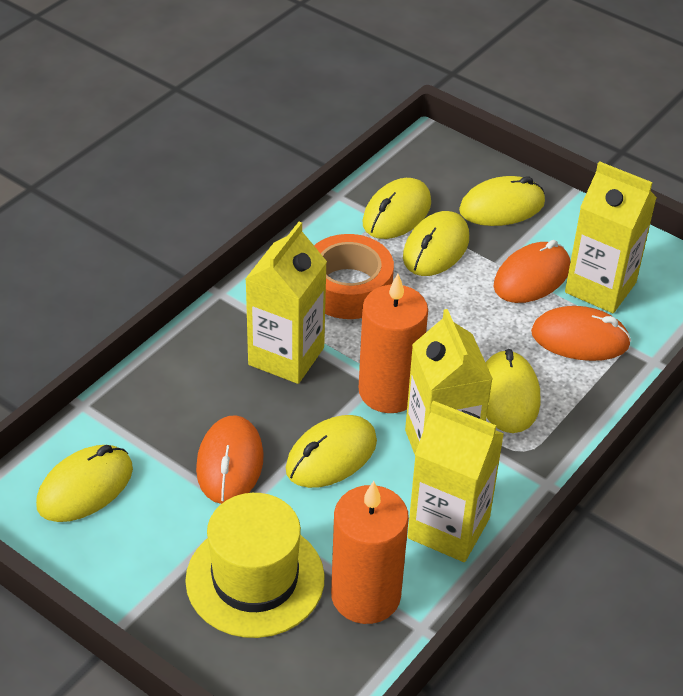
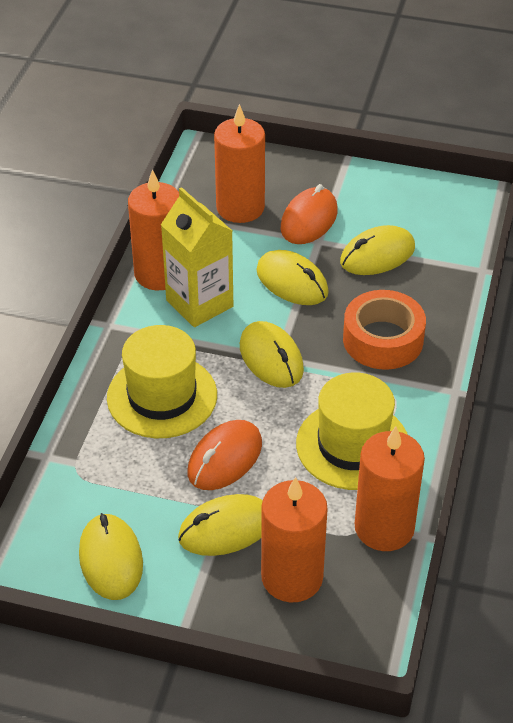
orange candle: [331,481,409,624] [359,274,428,413] = 2 -> [128,169,179,290] [214,104,265,223] [261,477,328,602] [355,426,425,551] = 4
orange mouse: [196,415,264,504] [493,240,570,303] [531,306,631,361] = 3 -> [187,420,262,490] [281,184,338,244] = 2
yellow carton: [245,222,327,384] [405,309,493,454] [407,401,504,562] [565,161,657,313] = 4 -> [161,187,233,327] = 1
yellow hat: [185,493,325,638] = 1 -> [107,325,217,438] [296,372,408,490] = 2
yellow mouse: [36,445,133,522] [286,415,377,488] [362,178,431,239] [403,211,469,276] [459,176,545,226] [485,349,540,433] = 6 -> [79,513,143,600] [178,494,263,556] [240,321,304,388] [256,250,329,305] [340,225,415,275] = 5

